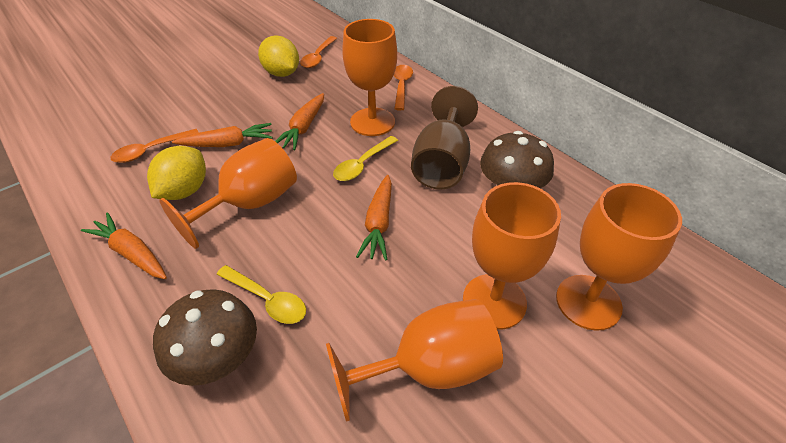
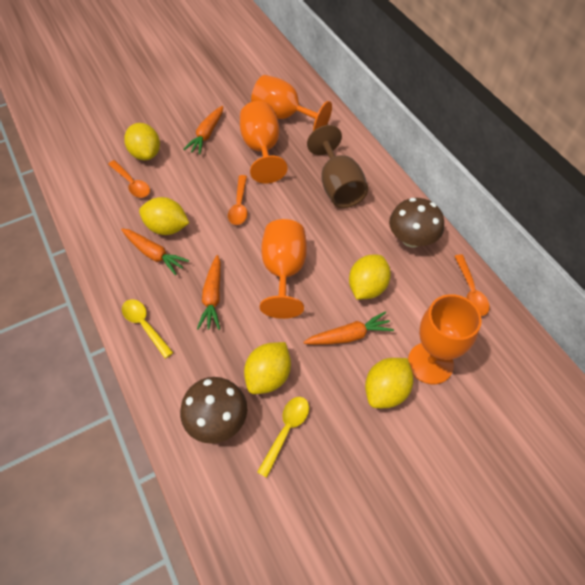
orange goblet: [159,138,297,249] [326,299,503,422] [342,19,397,136] [463,182,561,330] [556,183,682,331] = 5 -> [240,101,287,183] [251,75,332,131] [260,219,307,319] [408,294,482,384] = 4
yellow lemon: [147,146,206,200] [258,35,299,77] = 2 -> [124,123,160,160] [139,197,189,235] [244,342,291,394] [349,254,391,299] [365,358,414,408] = 5

